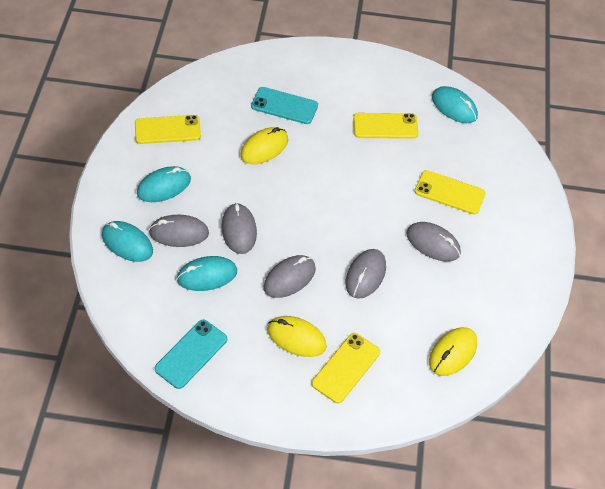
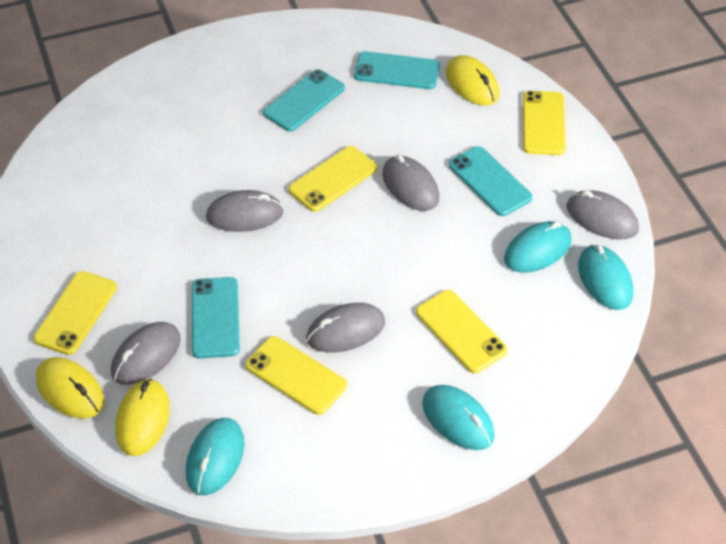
turquoise phone: [154,320,227,389] [251,87,318,124] = 2 -> [192,277,240,358] [263,69,345,131] [354,51,440,89] [449,146,532,216] = 4
yellow phone: [135,115,201,144] [312,333,380,403] [353,113,418,139] [415,170,486,215] = 4 -> [33,271,117,355] [245,336,347,415] [289,146,377,212] [416,290,507,373] [523,91,566,155] = 5

